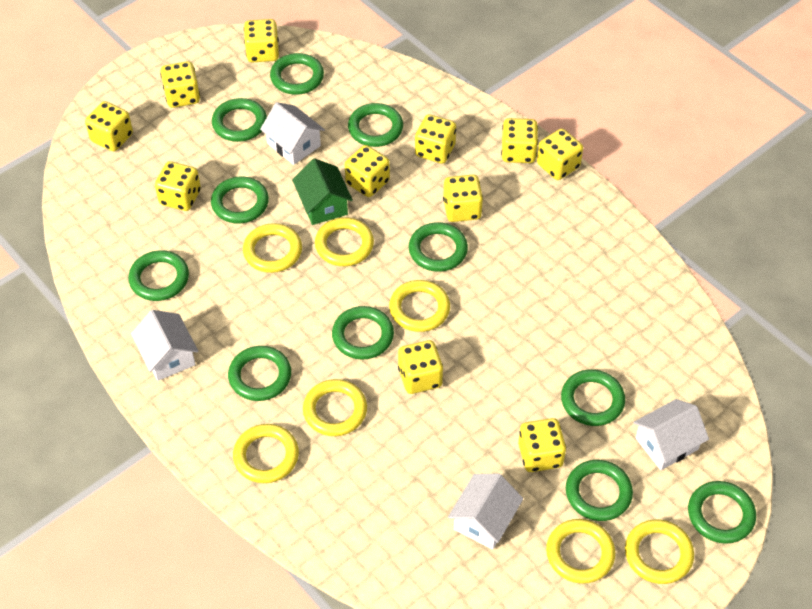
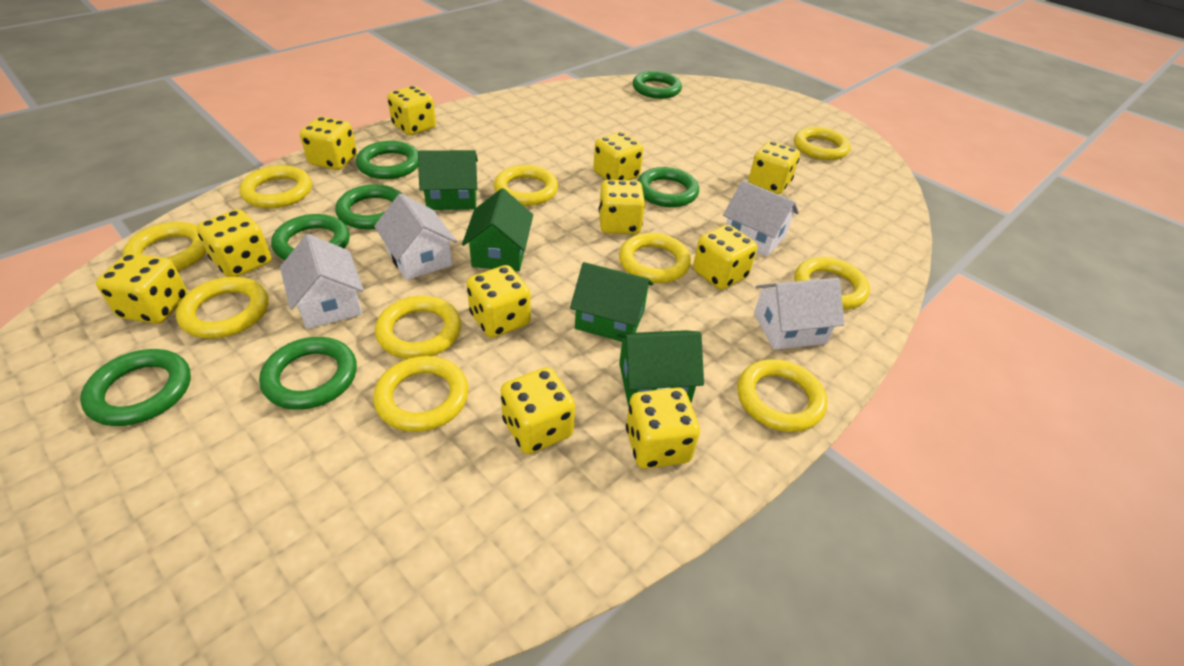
green house: [292,158,353,225] = 1 -> [418,150,478,210] [462,188,533,271] [570,262,654,342] [617,330,704,406] = 4
green ring: [128,250,189,301] [211,177,269,223] [212,98,267,142] [228,346,291,401] [270,53,324,95] [332,306,394,360] [348,103,403,147] [409,222,468,272] [561,369,625,426] [566,460,633,521] [688,481,756,544] = 11 -> [80,349,191,426] [259,337,357,410] [271,214,350,260] [335,184,402,229] [356,141,418,179] [633,71,682,99] [637,167,699,207] = 7
yellow ring: [233,424,299,483] [243,223,302,273] [303,379,367,436] [315,217,374,266] [389,280,450,332] [546,519,615,584] [625,519,694,584] = 7 -> [123,222,206,271] [176,277,268,339] [239,165,312,208] [373,356,468,432] [375,296,461,359] [494,165,558,206] [619,233,691,283] [737,359,827,432] [794,127,851,160] [794,257,870,310] = 10

